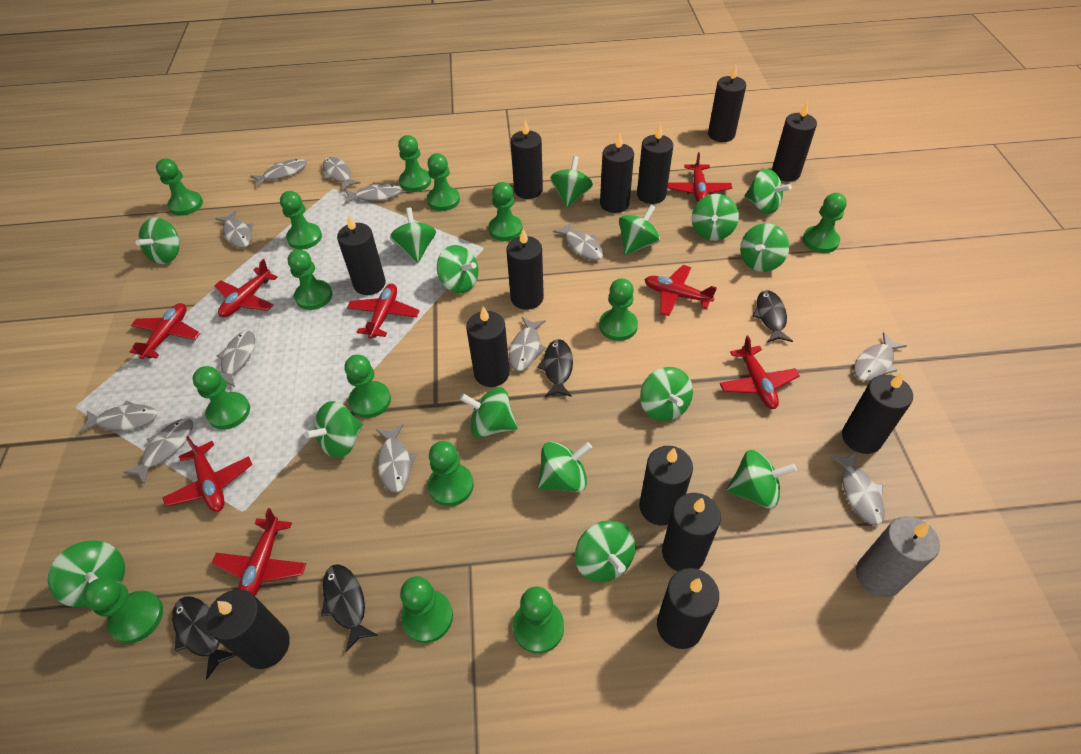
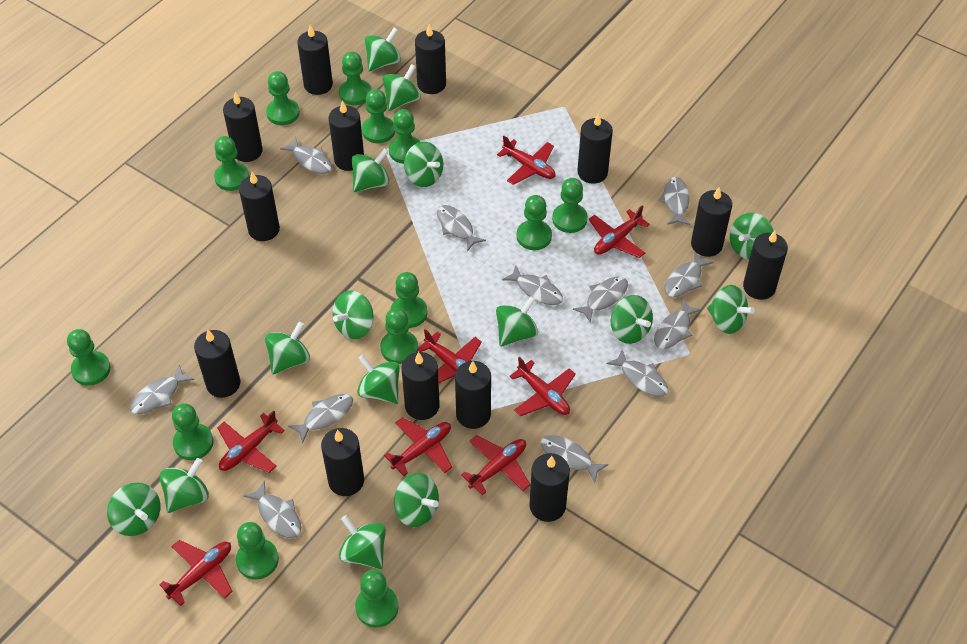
black fish: [172,596,236,679] [321,564,377,652] [537,339,573,397] [752,290,793,343] = 4 -> none = 0
green pawn: [83,577,163,643] [156,159,203,216] [192,366,250,430] [280,191,322,249] [288,249,332,310] [344,355,391,418] [398,135,431,192] [400,576,453,643] [427,153,460,211] [428,441,474,506] [488,182,523,241] [513,586,564,654] [599,278,638,341] [803,193,847,253] = 14 -> [67,329,111,386] [172,403,214,460] [214,136,249,191] [236,522,279,579] [266,71,300,125] [339,51,371,105] [355,570,399,628] [362,89,395,143] [380,308,418,364] [389,109,420,164] [390,272,428,328] [517,195,552,250] [552,178,588,233] = 13
grey candle: [856,516,940,598] = 1 -> none = 0

